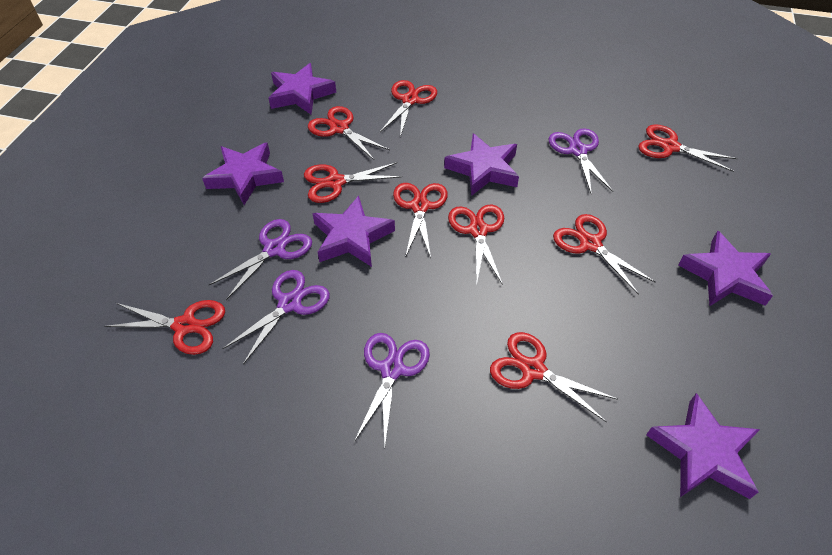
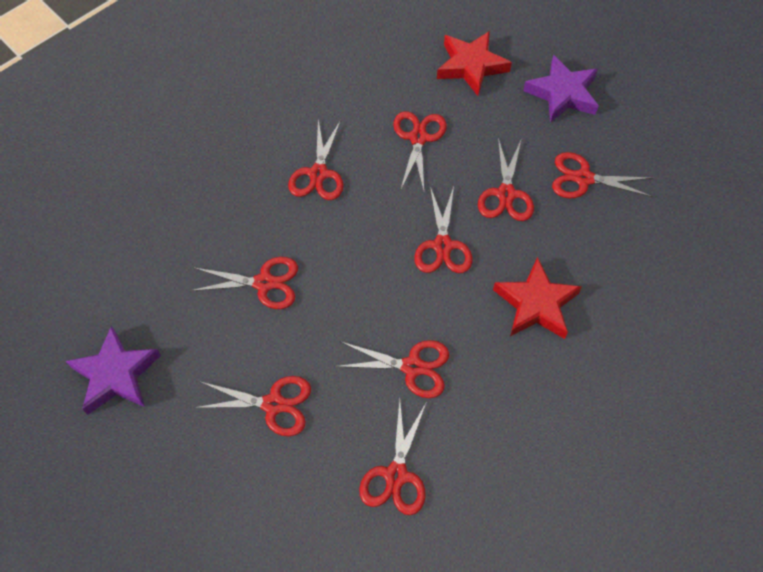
purple scissors: [209,219,312,300] [222,270,330,365] [354,333,430,446] [549,128,614,194] = 4 -> none = 0
purple star: [202,143,284,205] [268,63,337,114] [312,196,395,267] [444,133,519,196] [646,393,760,499] [678,230,773,306] = 6 -> [66,325,161,415] [523,55,599,123] = 2
red star: none = 0 -> [437,31,512,96] [493,257,582,339] = 2

